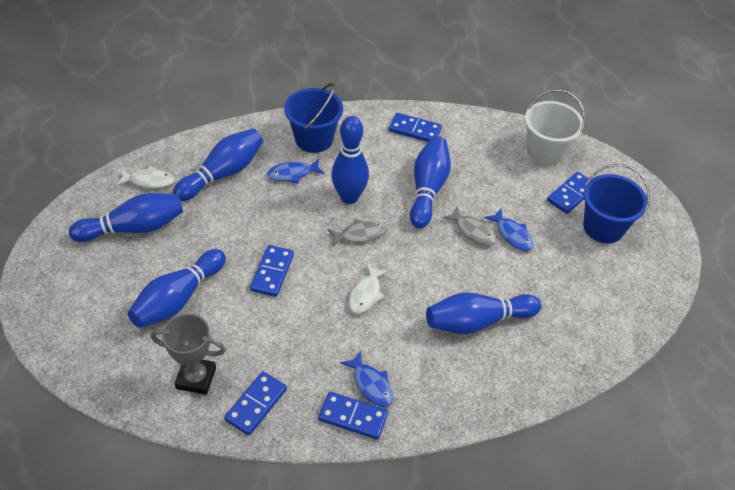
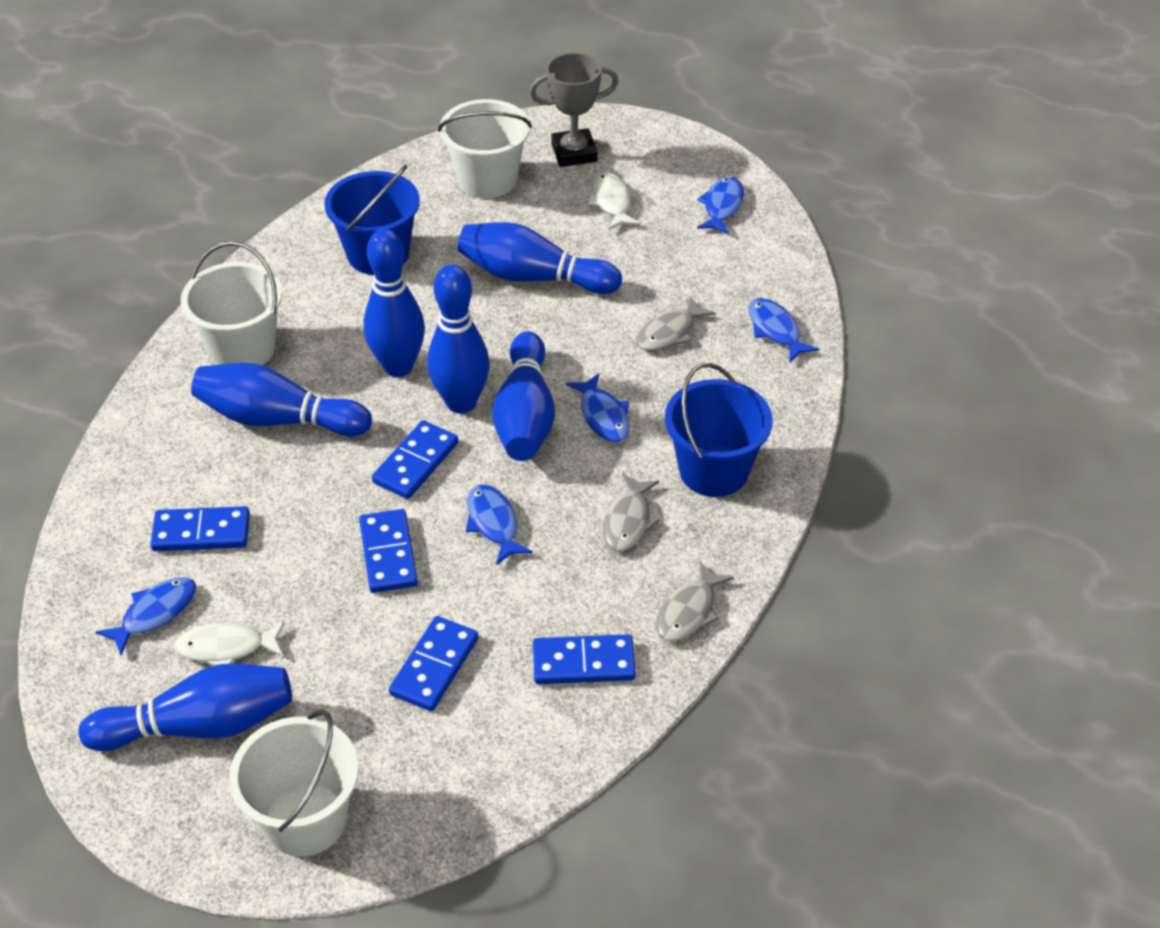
blue fish: [267,159,324,184] [340,351,393,407] [484,209,534,251] = 3 -> [96,577,196,655] [466,485,533,565] [566,373,630,442] [697,177,744,234] [748,298,819,362] = 5
grey fish: [328,219,388,247] [443,206,496,246] = 2 -> [603,473,660,552] [636,296,715,351] [656,561,734,642] = 3
white bucket: [525,89,586,165] = 1 -> [181,241,282,365] [229,710,359,856] [438,99,532,198] = 3

